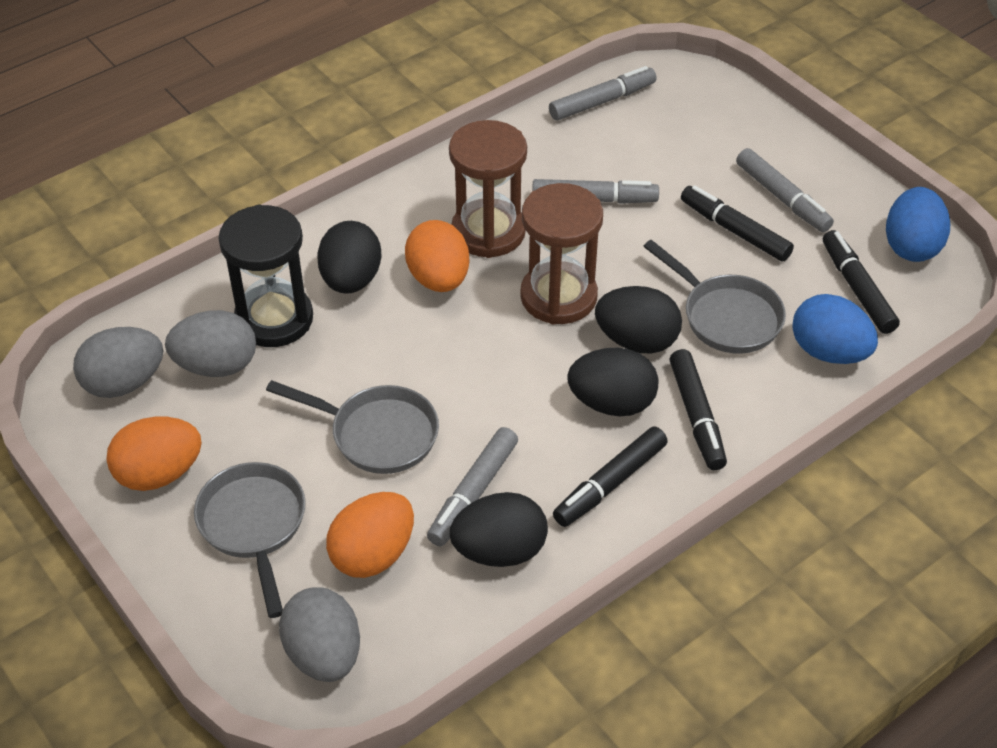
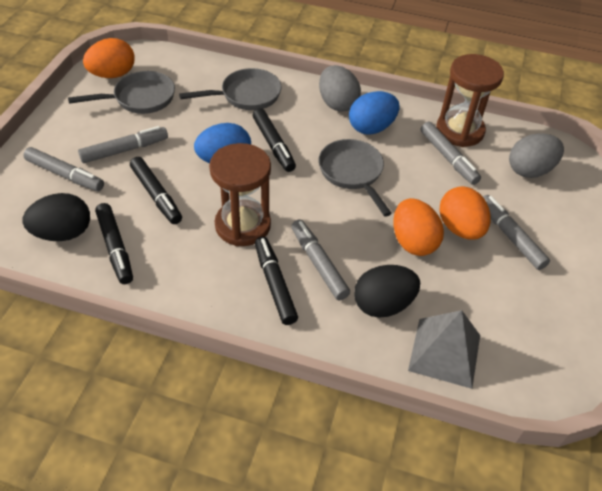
black egg: [317,221,382,294] [450,492,548,567] [567,348,658,416] [595,286,682,354] = 4 -> [22,193,90,241] [354,265,420,318] = 2
black hourglass: [218,205,313,347] = 1 -> none = 0
grey egg: [73,327,163,398] [165,310,256,377] [279,587,360,682] = 3 -> [319,65,361,112] [509,134,564,178] = 2
grey marker: [427,427,518,546] [532,179,659,204] [549,66,657,120] [736,148,834,232] = 4 -> [23,147,104,191] [78,126,168,163] [291,219,350,300] [421,122,481,185] [483,195,550,270] = 5
grey pyramid: none = 0 -> [408,310,480,389] = 1

